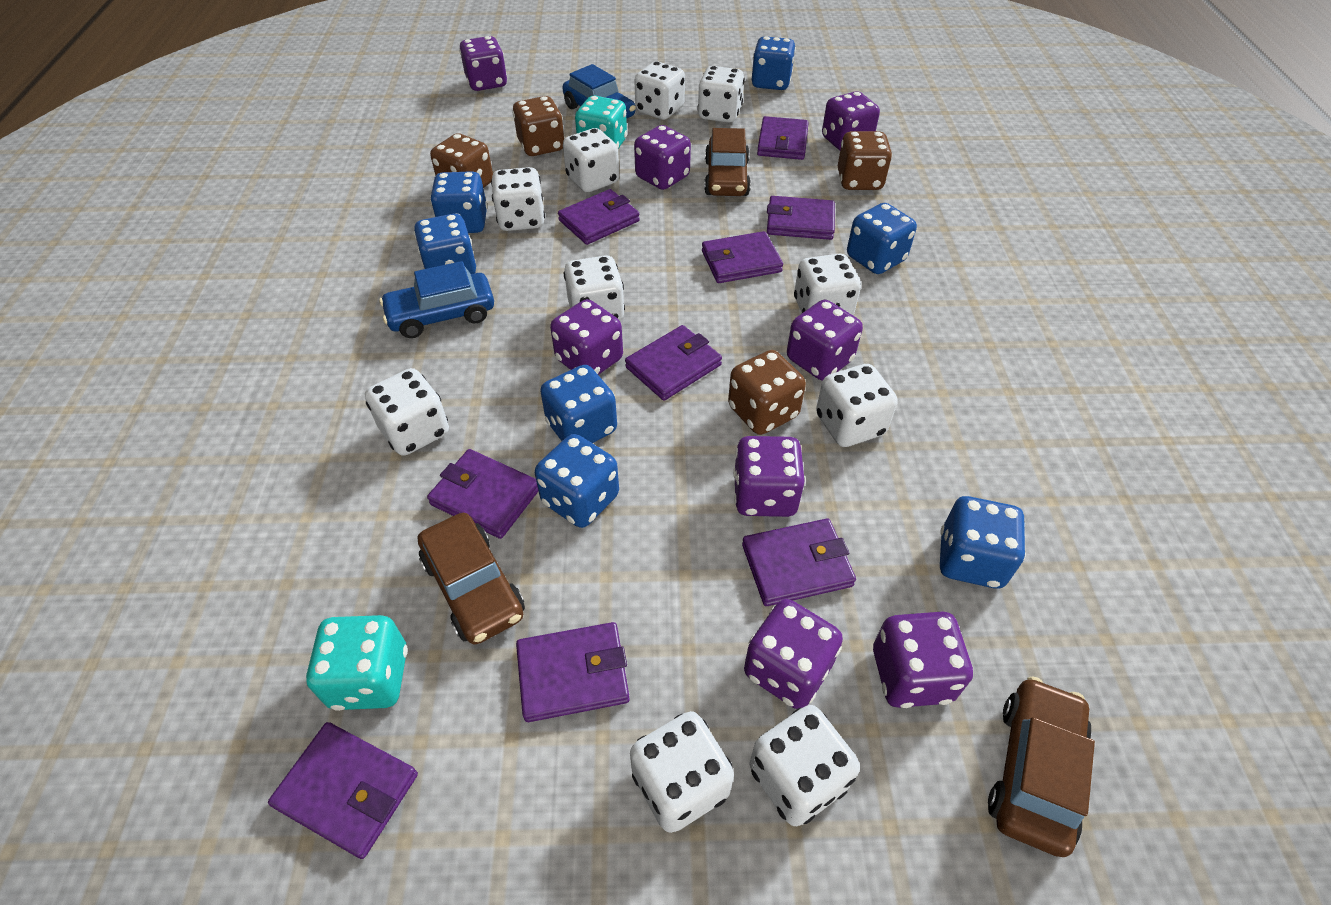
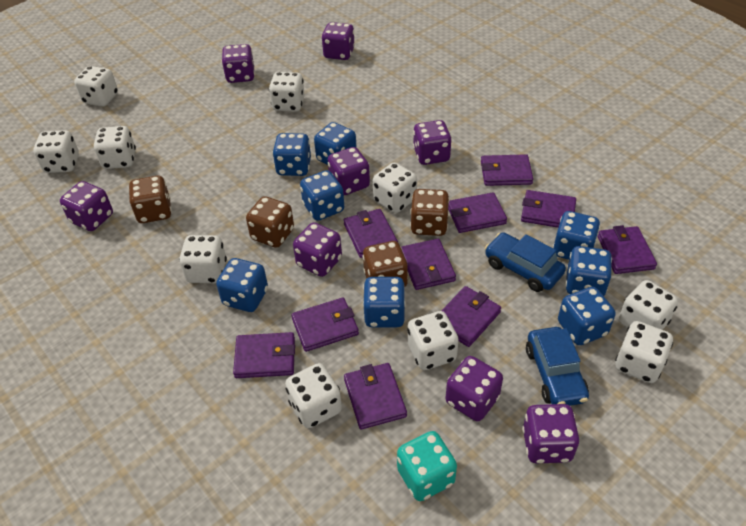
blue dice: [414,214,476,274] [430,171,488,233] [535,434,619,528] [540,365,617,443] [752,36,796,90] [847,203,917,274] [940,496,1026,588] = 7 -> [216,258,268,312] [272,133,311,176] [300,170,344,221] [314,122,357,165] [363,277,406,328] [553,211,600,260] [558,287,616,345] [565,246,612,296] = 8
brown car: [418,513,525,645] [704,128,751,196] [988,677,1095,857] = 3 -> none = 0
purple wallet: [268,722,418,859] [427,449,539,539] [516,622,630,722] [558,189,640,245] [625,325,722,401] [702,231,783,283] [742,518,856,606] [757,116,809,160] [767,196,835,240] = 9 -> [233,332,295,378] [291,298,359,352] [344,209,398,258] [344,363,407,429] [401,239,456,290] [441,286,501,347] [448,192,507,233] [481,154,533,186] [521,190,576,228] [598,225,657,274] = 10
turquoise dice: [306,615,408,711] [575,95,627,149] = 2 -> [397,431,457,501] = 1

